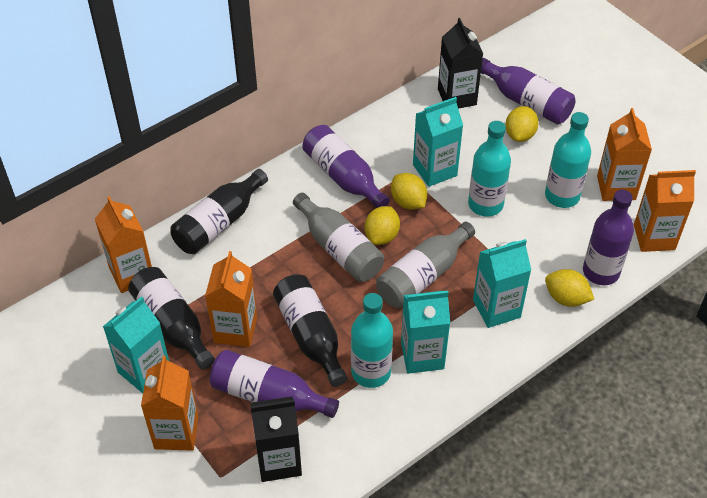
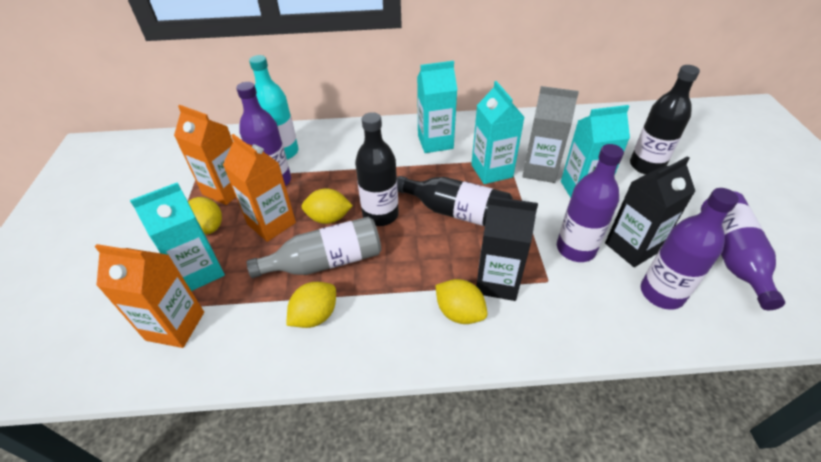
grey bottle: [293,193,384,282] [376,222,475,308] = 2 -> [246,217,381,278] = 1
grey carton: none = 0 -> [522,86,579,183] = 1
orange carton: [95,196,152,293] [141,356,198,451] [205,251,257,347] [597,108,652,201] [634,170,696,252] = 5 -> [95,244,204,348] [174,105,236,205] [223,134,296,242] = 3
turquoise bottle: [351,293,393,388] [468,121,511,217] [545,112,591,208] = 3 -> [249,55,299,160] = 1

